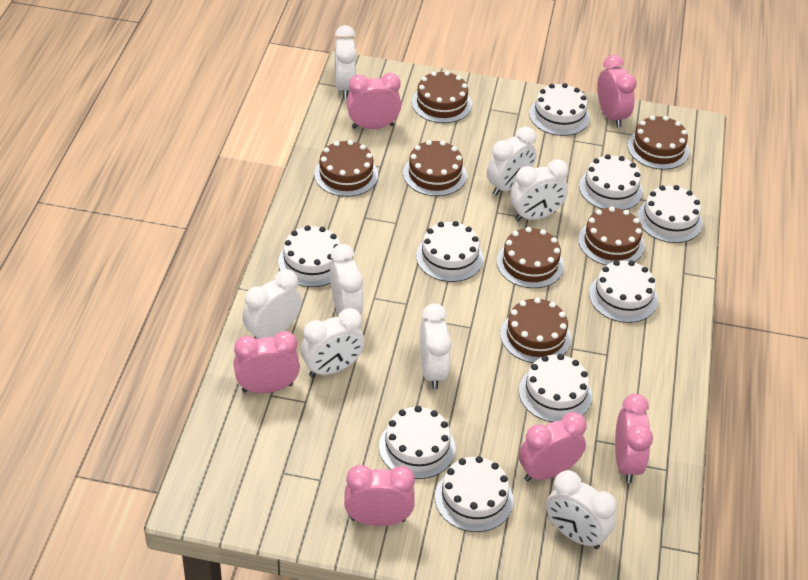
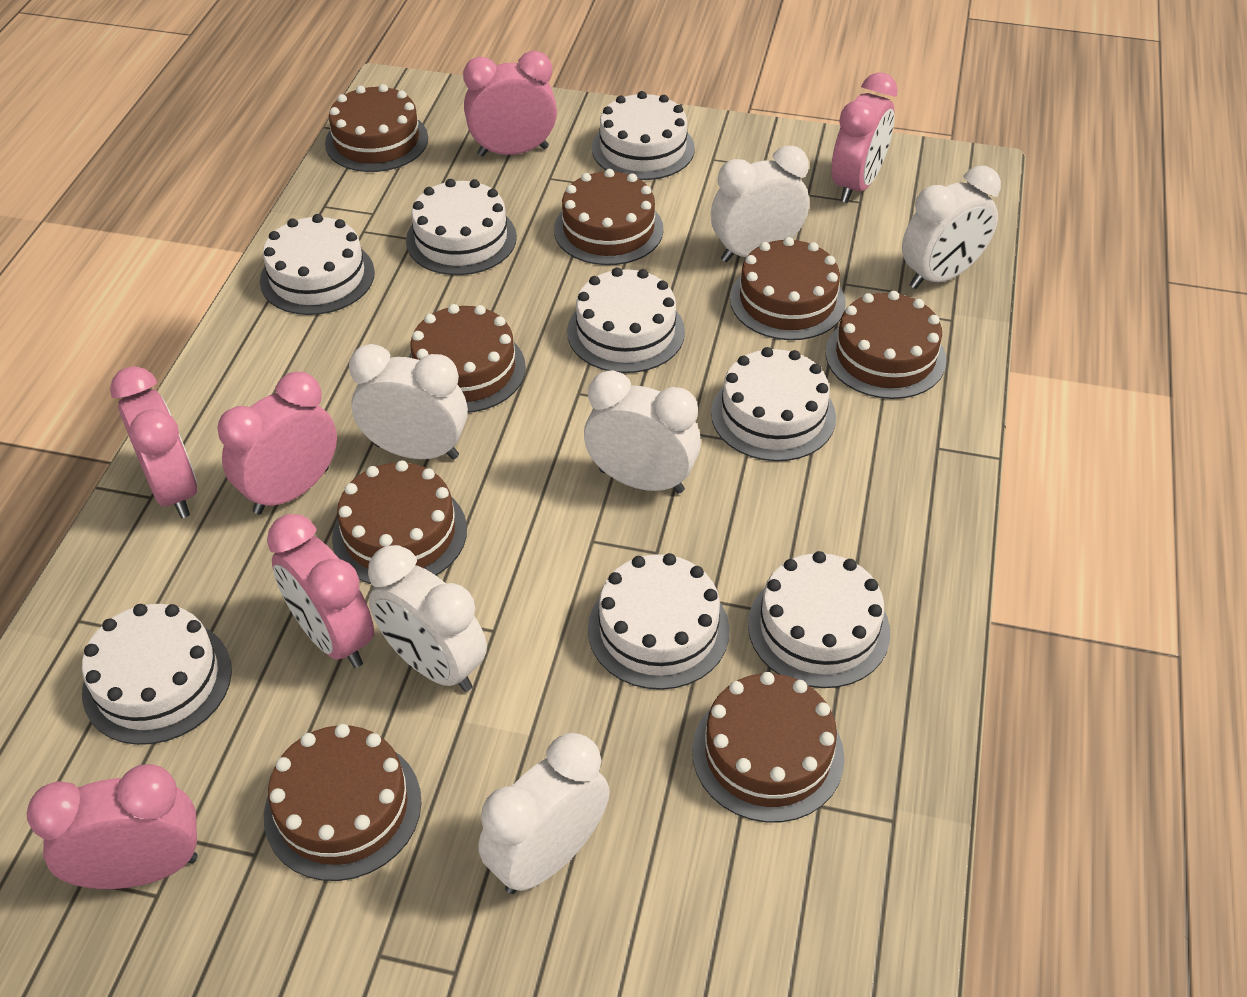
brown cake: [314,140,378,197] [403,140,467,196] [412,71,472,123] [497,227,564,288] [500,298,571,363] [578,207,645,265] [628,116,689,170] = 7 -> [264,724,421,881] [325,84,428,172] [332,460,467,584] [409,304,526,413] [554,169,664,265] [692,672,845,823] [730,237,846,340] [826,291,946,399] = 8
white cake: [278,225,341,287] [379,406,455,479] [416,221,483,282] [435,456,513,532] [519,354,592,422] [529,83,590,136] [579,154,643,210] [589,260,658,323] [637,185,703,243] = 9 -> [82,604,232,745] [260,214,375,315] [406,179,517,275] [567,267,685,373] [588,553,730,690] [592,91,695,180] [711,347,836,461] [748,551,890,688] = 8
white clock: [242,270,302,339] [301,308,365,377] [330,244,363,315] [335,25,357,98] [420,303,451,389] [487,127,537,196] [511,159,568,221] [546,470,617,549] = 8 -> [349,344,468,459] [368,545,487,692] [478,733,610,894] [584,370,701,494] [711,146,809,262] [902,166,1001,289] = 6

